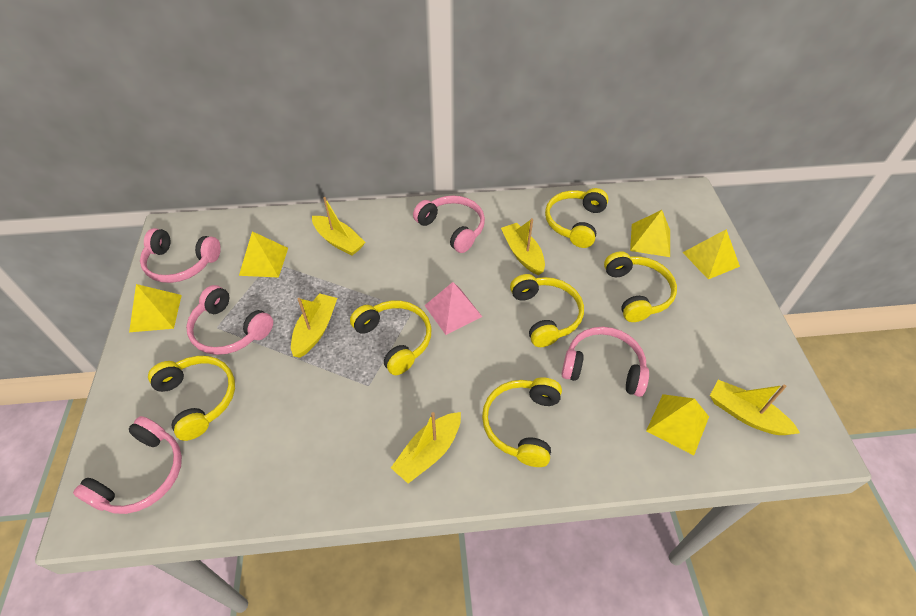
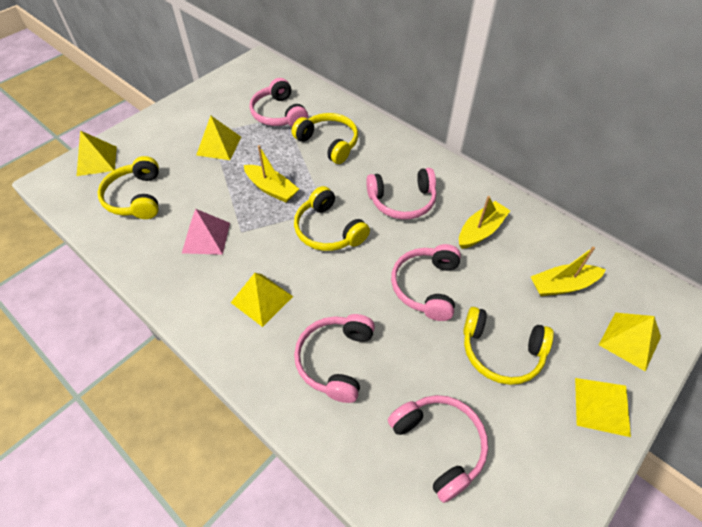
yellow boat: [291,293,337,358] [312,197,365,256] [391,412,461,484] [501,218,545,275] [710,380,800,435] = 5 -> [244,145,299,203] [459,196,510,249] [531,246,606,296] = 3
yellow headphones: [148,356,235,441] [350,301,431,375] [482,377,562,467] [510,274,584,347] [545,188,609,248] [604,251,677,322] = 6 -> [98,156,159,219] [292,113,358,164] [294,186,370,251] [463,307,554,385] = 4

